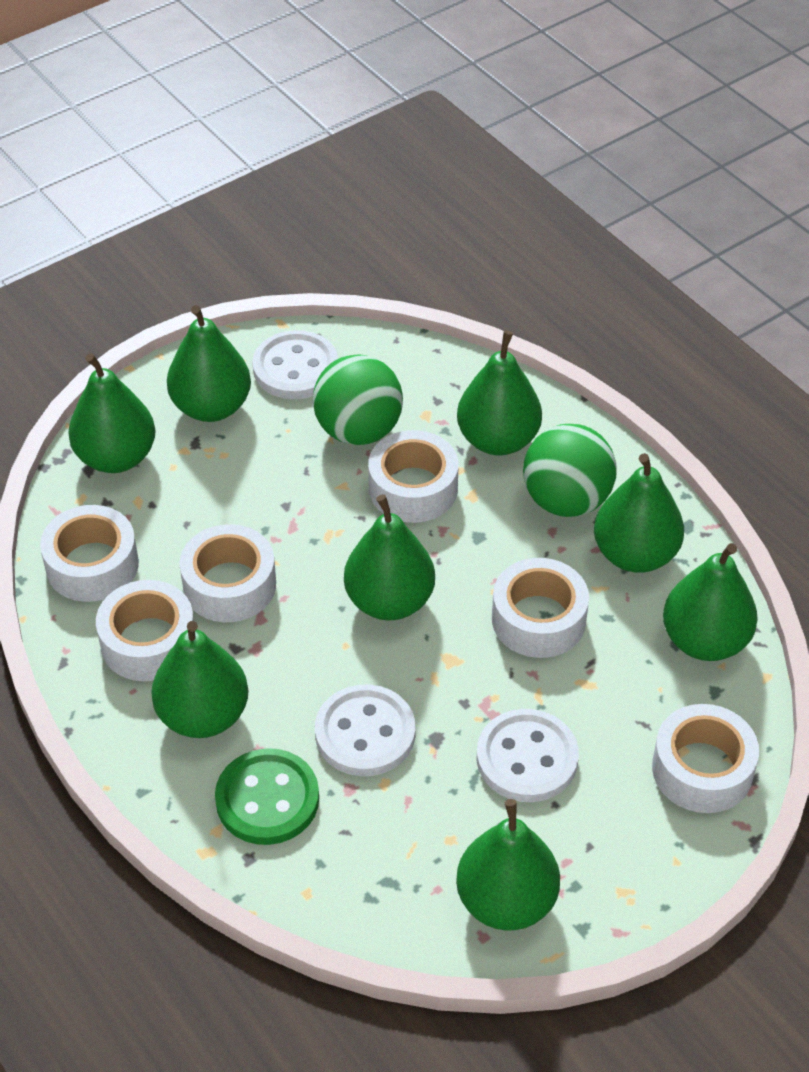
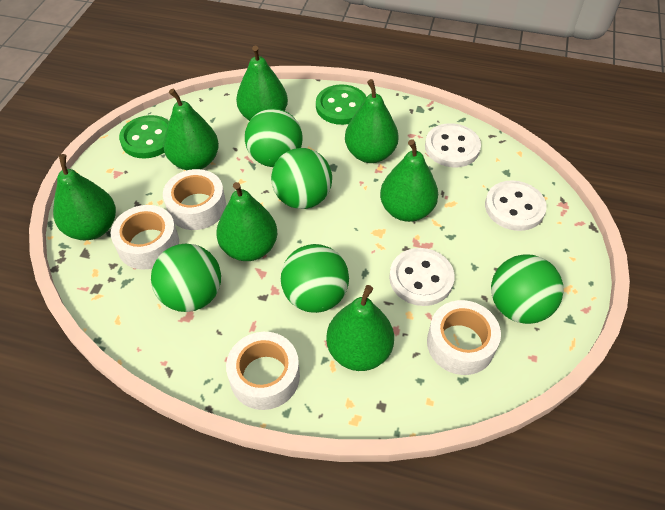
green ball: [313,354,403,445] [523,424,617,517] = 2 -> [151,244,221,312] [245,109,302,167] [271,148,332,209] [281,244,349,313] [491,254,564,324] = 5
green button: [215,748,319,845] = 1 -> [119,115,169,158] [316,84,366,125] = 2
green pear: [68,353,155,473] [151,621,248,738] [167,305,251,422] [344,494,435,620] [456,799,560,930] [457,330,542,456] [594,453,684,573] [663,543,758,661] = 8 -> [53,154,116,240] [163,88,219,170] [216,182,277,261] [236,45,288,121] [326,285,394,371] [345,79,399,163] [380,139,438,222] = 7
white tape: [40,505,139,602] [96,580,194,681] [179,524,276,622] [368,430,458,523] [492,558,589,658] [652,704,759,813] = 6 -> [111,205,179,270] [163,169,226,230] [226,332,300,410] [427,300,501,375] = 4

